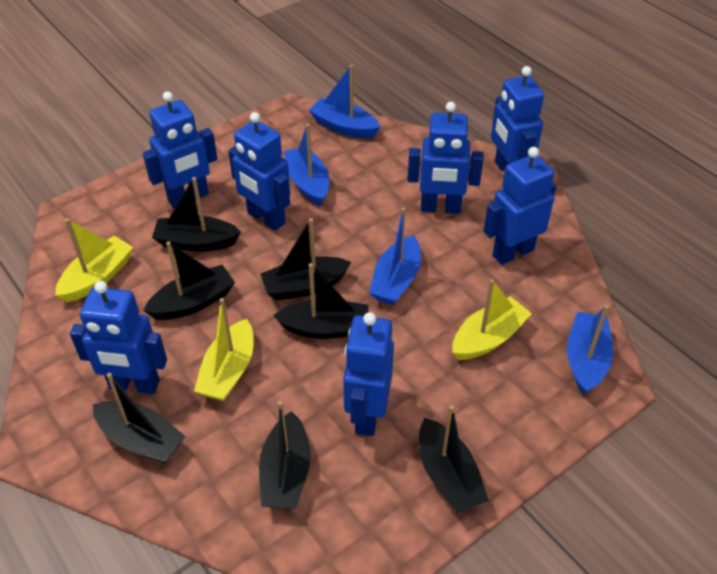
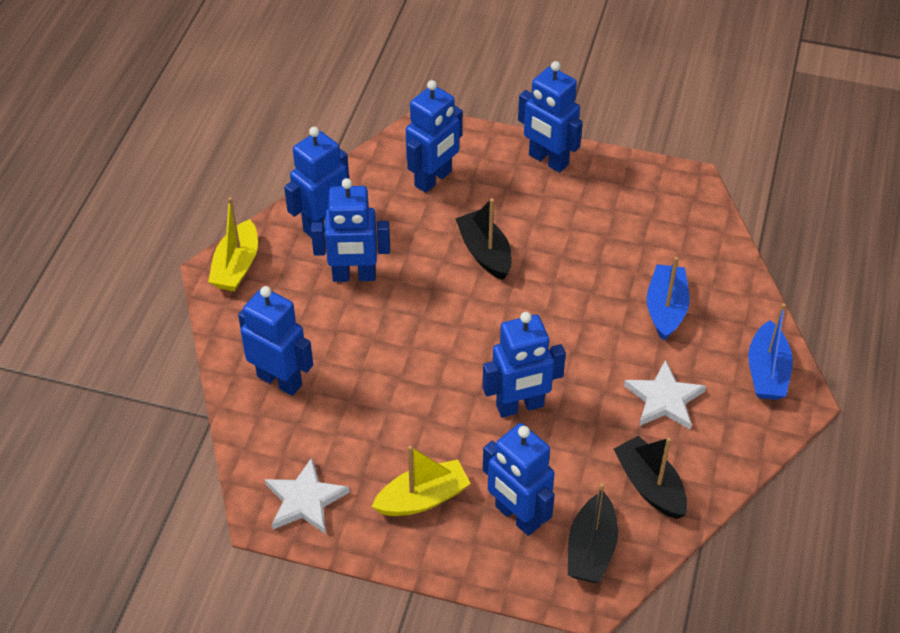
black boat: [93,373,186,464] [143,241,235,320] [152,177,241,252] [259,401,311,509] [260,218,351,300] [273,263,368,339] [419,405,489,514] = 7 -> [455,198,512,280] [568,483,618,583] [614,436,687,519] = 3
blue boat: [284,123,329,206] [308,65,380,138] [369,208,421,306] [567,305,613,395] = 4 -> [647,257,690,341] [748,303,793,400] = 2
white star: none = 0 -> [265,458,350,534] [624,359,706,430] = 2
yellow boat: [55,218,133,302] [194,298,254,401] [452,279,532,360] = 3 -> [208,197,258,291] [371,446,471,516] = 2

